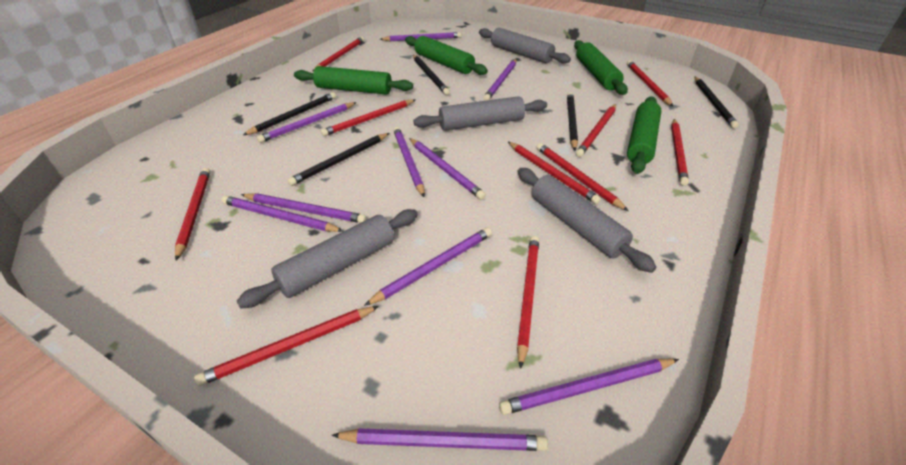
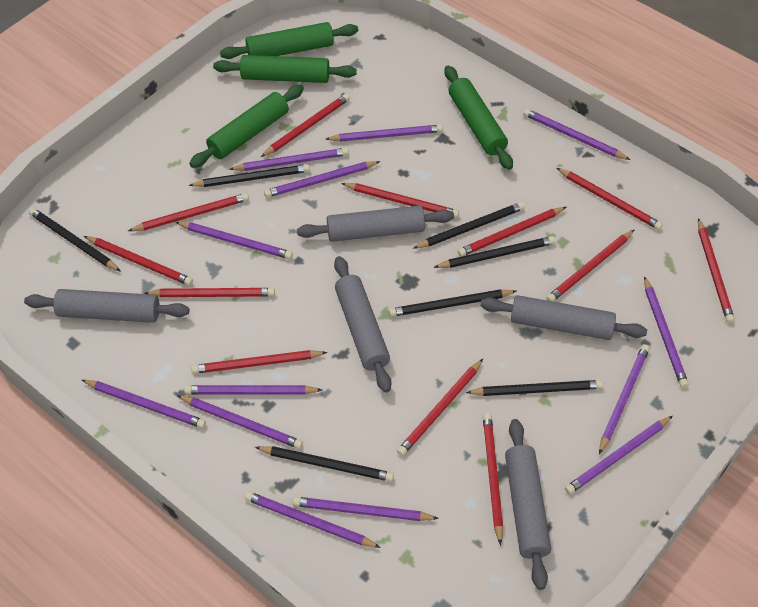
black pencil: [243,92,336,135] [288,133,389,186] [413,55,450,95] [567,92,578,150] [695,77,739,128] = 5 -> [29,208,121,272] [188,164,310,187] [255,446,394,482] [389,289,516,317] [413,202,525,249] [433,236,556,268] [466,380,603,396] = 7
grey rolling pin: [237,209,418,308] [413,96,547,131] [479,28,571,64] [518,168,657,273] = 4 -> [24,289,190,323] [297,206,454,242] [334,256,391,392] [480,295,647,340] [505,419,551,590] = 5
purple pencil: [221,195,343,232] [241,193,367,223] [257,102,357,143] [331,428,548,451] [364,227,492,306] [380,32,462,41] [393,127,425,197] [409,138,486,200] [484,59,517,101] [499,358,679,415] = 10 -> [82,380,206,428] [176,222,293,259] [177,395,303,449] [184,385,322,395] [229,148,349,171] [245,491,381,548] [264,161,380,198] [292,497,439,521] [326,125,443,142] [523,109,630,160] [565,416,673,494] [599,344,650,454] [644,276,689,388] = 13
red pencil: [175,168,210,261] [194,306,379,386] [312,36,364,72] [321,99,415,136] [508,142,601,204] [517,236,539,369] [537,143,629,211] [576,104,616,157] [627,60,673,106] [671,119,689,186] = 10 -> [84,236,193,286] [128,193,249,231] [144,288,275,297] [191,350,327,374] [261,93,350,157] [341,183,459,218] [397,359,483,456] [458,207,566,257] [483,413,503,545] [546,230,634,301] [557,168,663,230] [698,218,735,323] = 12

